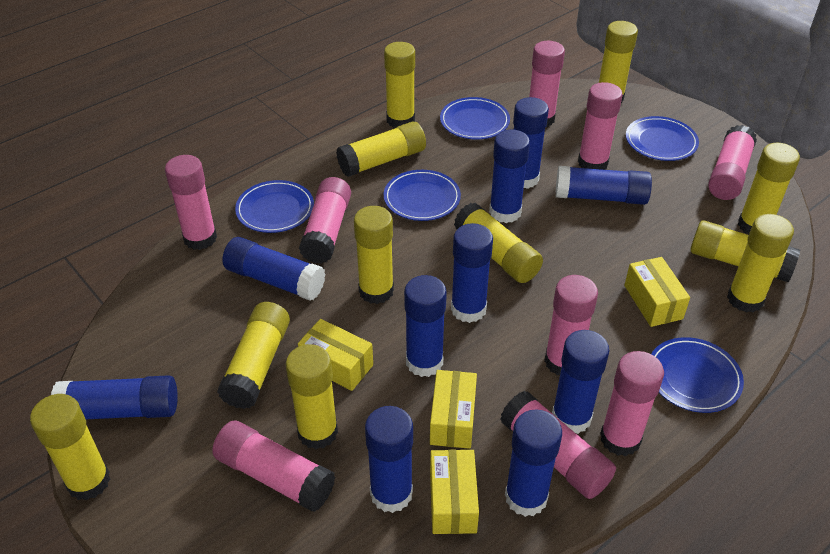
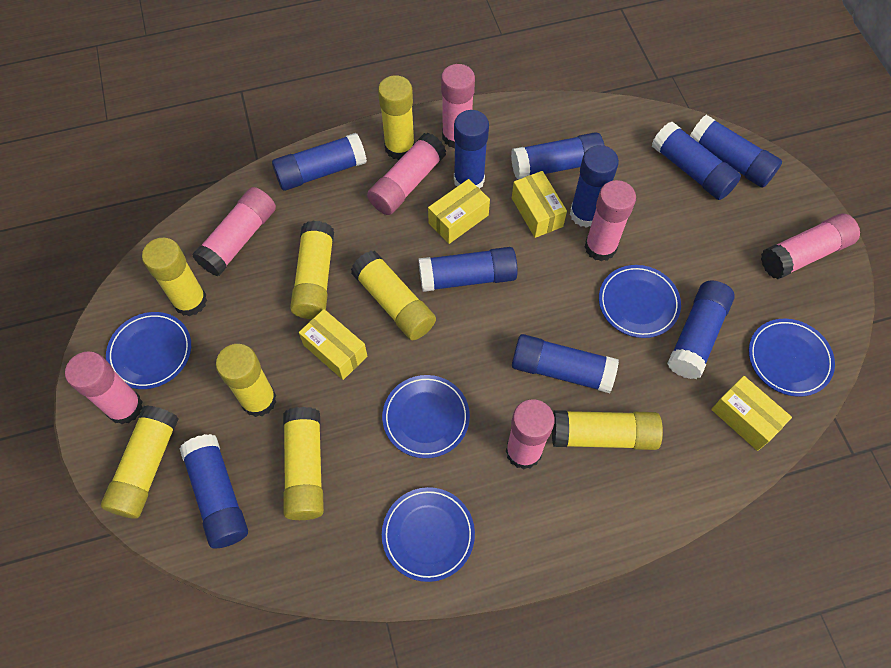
pink glue stick: [165,155,217,250] [212,421,335,512] [299,177,351,264] [500,391,616,499] [529,41,565,127] [544,275,598,375] [578,82,623,170] [600,351,664,456] [708,125,757,200] = 9 -> [65,351,143,424] [192,187,276,276] [367,133,446,215] [441,64,475,149] [506,399,555,470] [585,180,636,261] [761,213,860,279] = 7
yellow glue stick: [30,394,110,500] [217,302,290,409] [285,344,338,449] [336,121,426,177] [354,206,394,304] [384,42,415,128] [454,203,543,283] [599,21,638,103] [690,220,800,282] [727,214,794,313] [738,143,800,234] = 11 -> [101,405,179,519] [142,238,207,316] [216,344,276,417] [283,407,324,520] [290,220,334,319] [351,251,436,340] [378,75,415,160] [552,410,663,450] = 8

